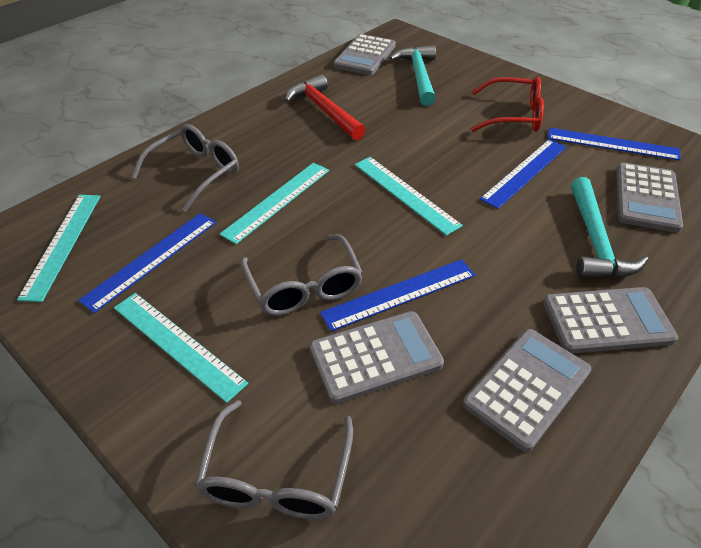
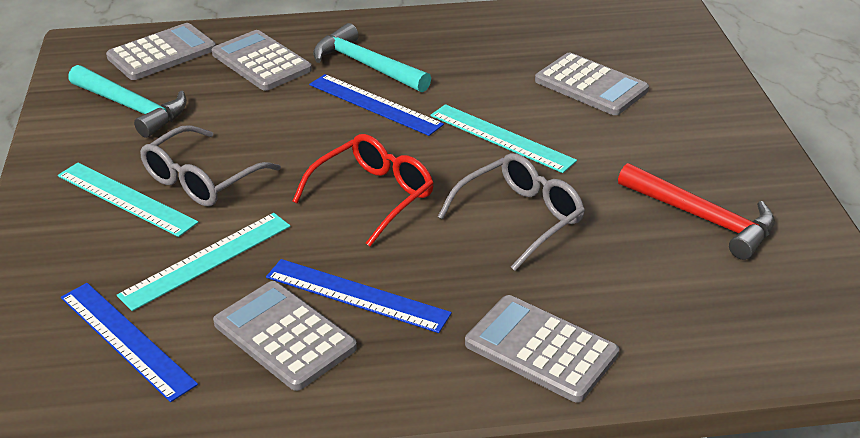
blue ruler: [78,213,216,313] [320,259,475,332] [480,139,567,209] [548,128,681,161] = 4 -> [61,283,198,402] [266,259,452,333] [309,74,444,136] = 3
grey glasses: [132,124,239,212] [195,400,353,520] [241,234,363,316] = 3 -> [140,125,281,206] [438,153,585,271] = 2
turquoise ruler: [17,195,100,302] [114,293,248,403] [219,163,329,244] [355,157,463,236] = 4 -> [58,163,198,237] [117,213,290,311] [430,104,577,173] = 3

